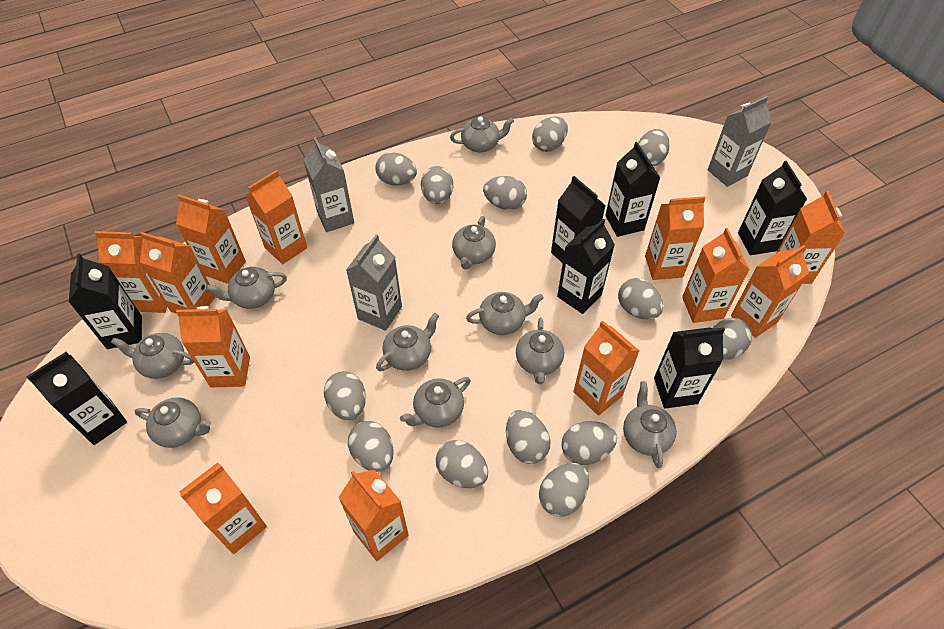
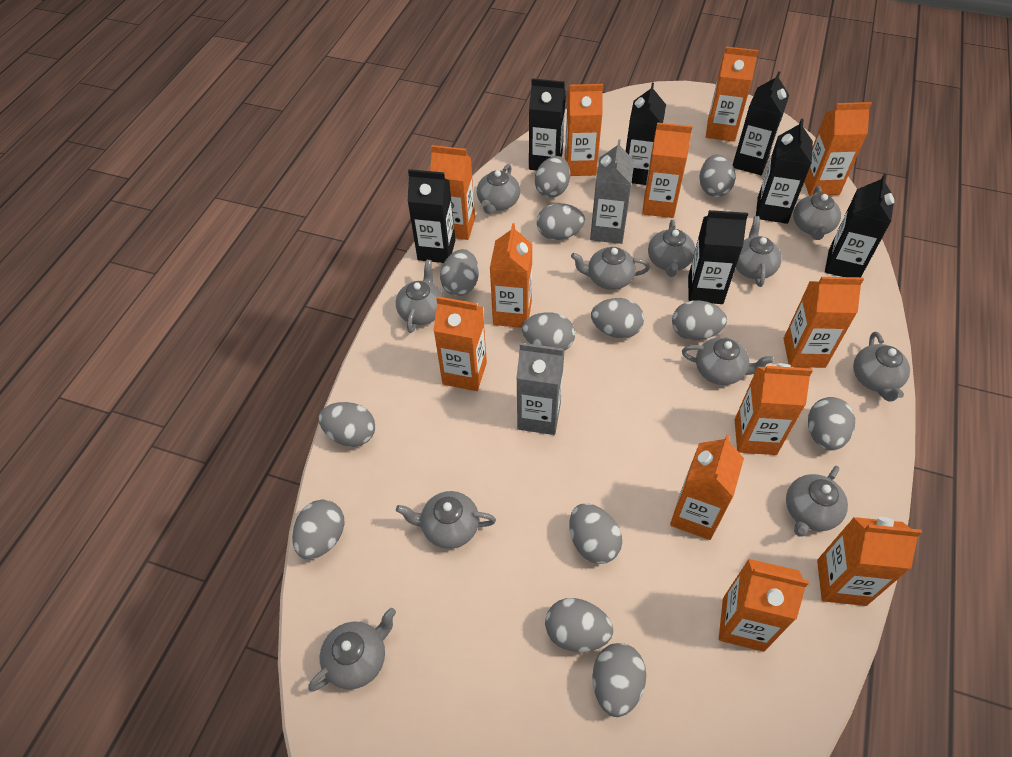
grey carton: [303,137,354,232] [346,234,402,331] [708,96,771,187] = 3 -> [516,343,565,435] [590,139,634,244] = 2
grey teapot: [111,333,194,379] [135,397,211,448] [206,267,287,309] [376,313,439,371] [400,377,471,428] [450,116,514,153] [452,216,496,270] [466,292,544,335] [516,318,564,384] [623,381,677,468] = 10 -> [308,608,396,691] [396,260,444,333] [396,491,496,549] [477,164,520,214] [571,247,650,290] [648,220,695,277] [682,337,774,385] [736,216,782,287] [786,466,848,537] [793,186,841,240] [853,332,910,402] = 11

